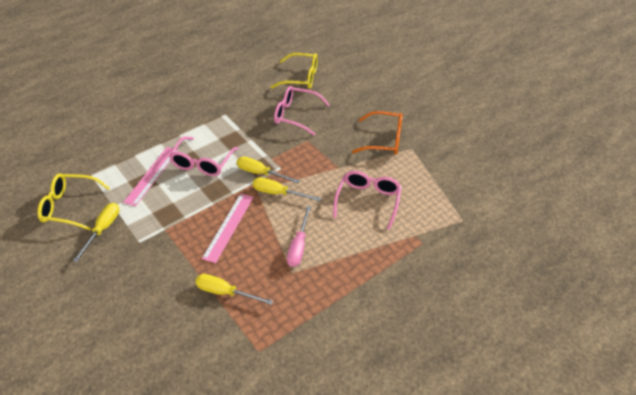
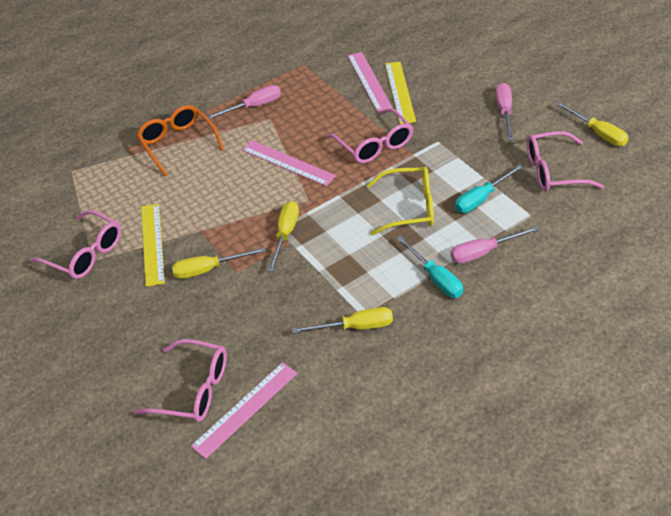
pink glasses: [169,136,239,176] [274,86,330,136] [333,171,402,230] = 3 -> [30,210,121,279] [133,339,227,422] [327,108,413,163] [527,131,604,191] = 4
pink ruler: [123,147,179,206] [202,193,254,263] = 2 -> [191,362,297,459] [242,140,336,186] [347,52,393,112] = 3
pink screwdriver: [287,206,311,267] = 1 -> [207,85,281,120] [450,226,539,263] [495,83,514,140] = 3
turquoise screwdriver: none = 0 -> [396,236,463,298] [455,164,523,213] = 2
yellow glasses: [37,173,110,230] [271,53,318,89] = 2 -> [367,167,434,235] = 1
yellow ruler: none = 0 -> [141,204,165,287] [385,62,416,124] = 2

